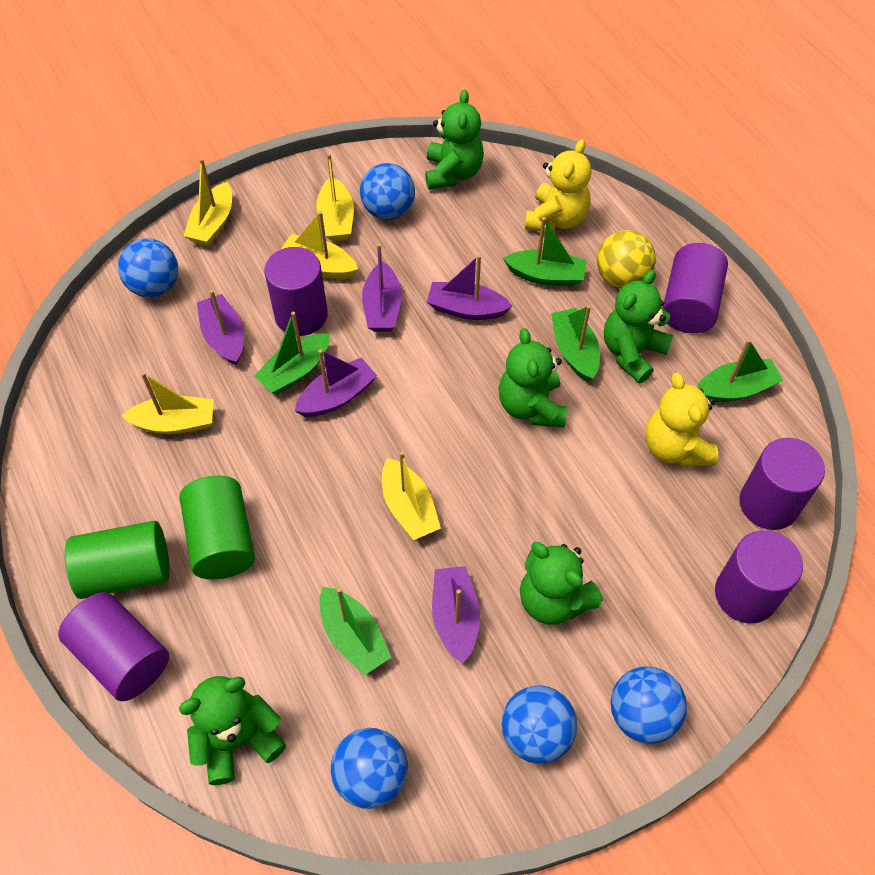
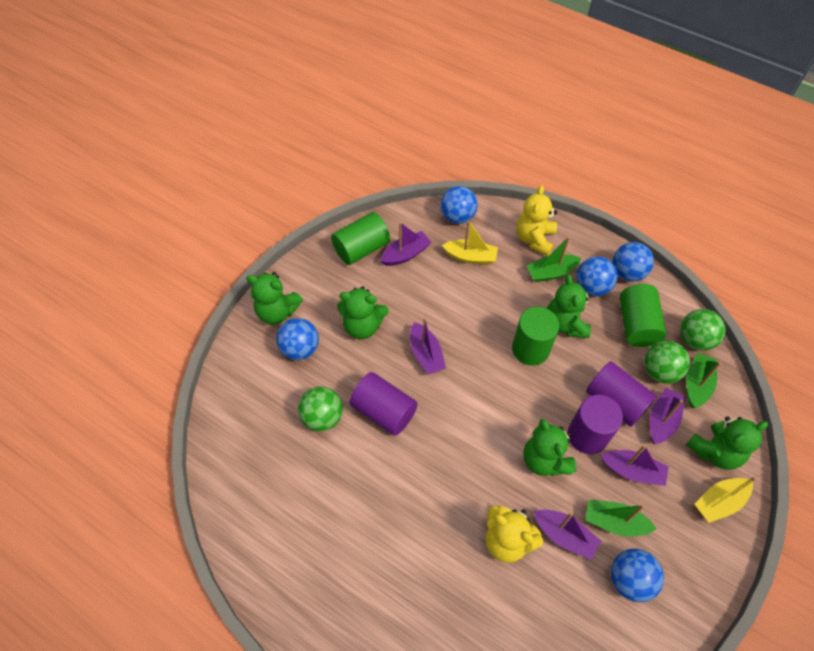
green ball: none = 0 -> [298,386,343,431] [644,341,690,384] [680,309,726,351] = 3
green boat: [254,312,330,395] [319,587,391,676] [503,217,587,286] [551,305,600,382] [697,339,783,402] = 5 -> [527,236,581,282] [586,500,656,537] [686,353,721,408] = 3
green cylinder: [65,521,170,599] [179,476,255,580] = 2 -> [331,212,390,265] [512,307,559,366] [620,284,666,347] = 3
purple cylinder: [58,592,169,701] [264,247,328,336] [663,243,728,333] [715,530,803,623] [740,438,825,530] = 5 -> [350,372,418,436] [568,395,623,454] [586,361,657,427] = 3
yellow ball: [597,230,656,289] = 1 -> none = 0
yellow boat: [121,372,214,434] [184,158,232,246] [280,211,358,279] [316,153,354,241] [382,451,441,540] = 5 -> [442,221,498,265] [695,476,756,523] = 2

